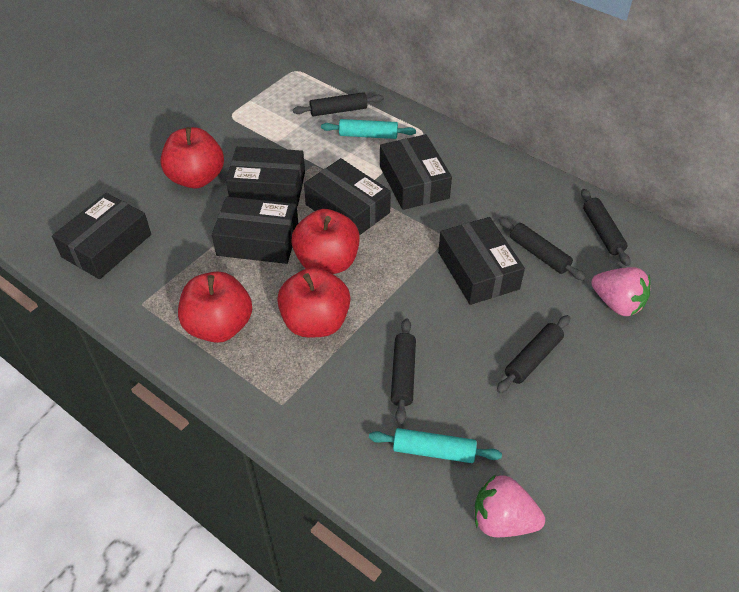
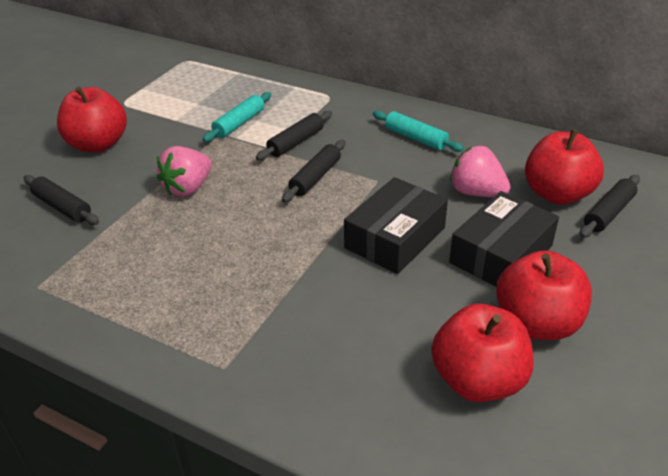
black box: [52,193,151,279] [212,197,298,264] [226,147,305,206] [304,158,391,235] [380,134,452,210] [438,217,525,305] = 6 -> [344,177,448,274] [449,191,559,287] = 2
black rolling pin: [293,92,384,116] [391,318,416,424] [497,315,570,393] [499,217,586,281] [581,189,631,266] = 5 -> [24,175,99,225] [256,111,332,160] [282,140,345,203] [580,175,640,238] = 4

